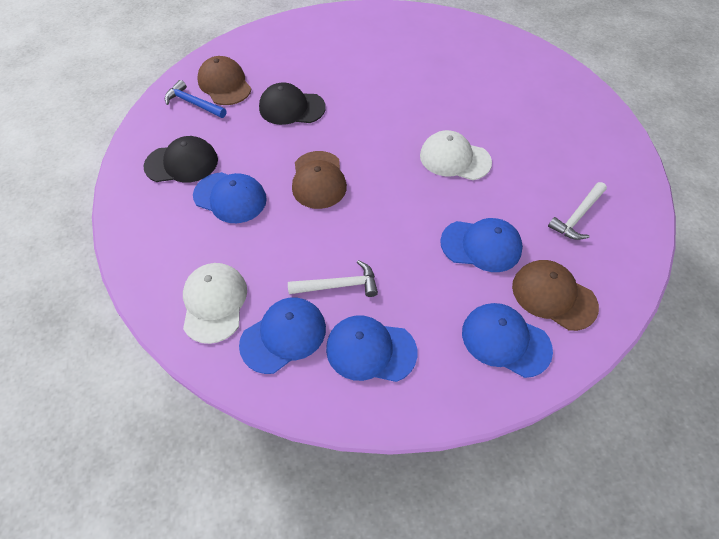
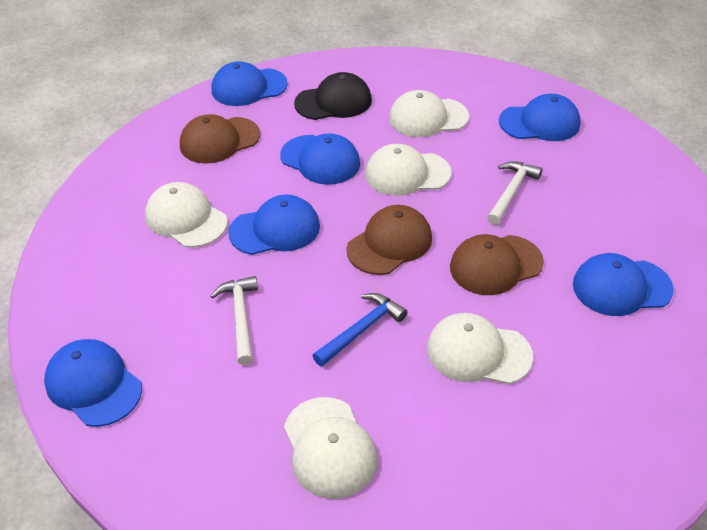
black cap: [144,136,218,183] [259,83,326,125] = 2 -> [294,72,372,120] = 1
blue cap: [193,172,267,223] [239,298,326,374] [326,315,418,382] [440,218,523,272] [462,303,553,378] = 5 -> [44,339,142,427] [212,61,288,106] [228,195,320,255] [280,134,360,185] [499,94,581,141] [573,253,674,316] = 6
white cap: [183,263,247,344] [420,130,492,180] = 2 -> [145,182,228,248] [284,397,377,499] [365,144,451,196] [389,90,469,137] [427,313,533,384] = 5

